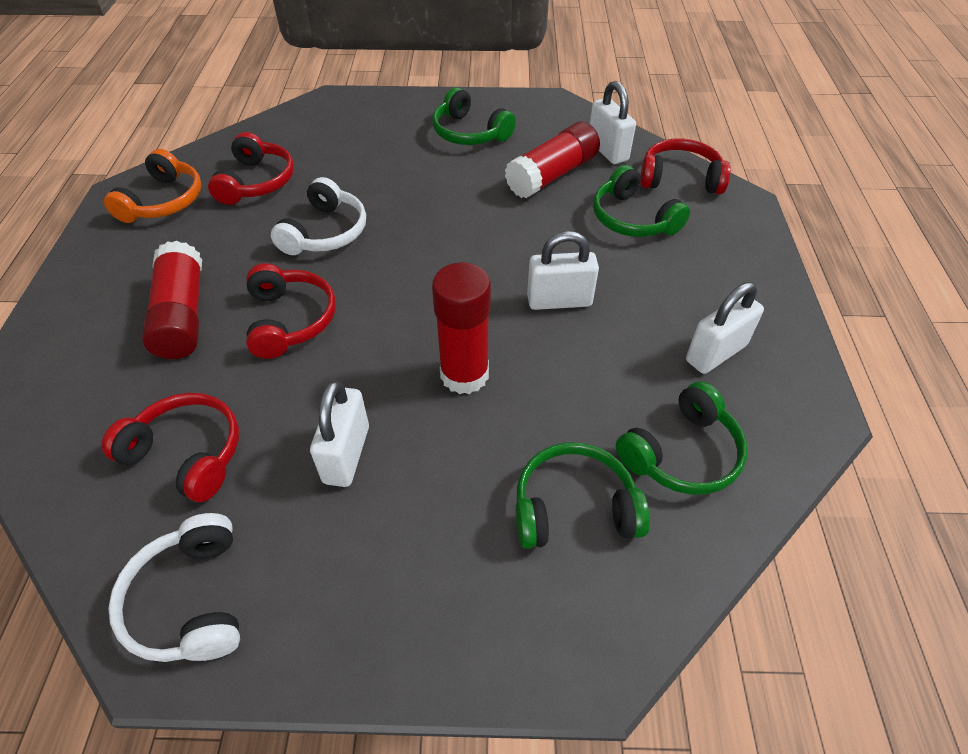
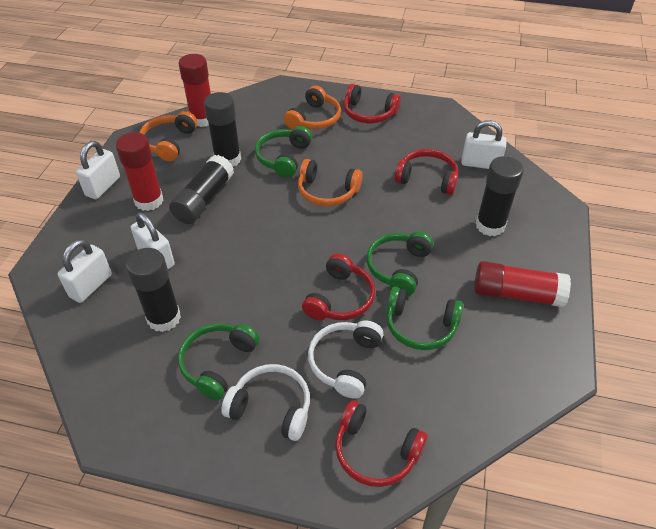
black glue stick: none = 0 -> [126,248,181,332] [169,155,234,224] [204,92,241,167] [475,156,524,236] = 4
orange headphones: [104,149,202,223] = 1 -> [139,111,198,161] [284,86,341,130] [298,159,363,206] = 3

